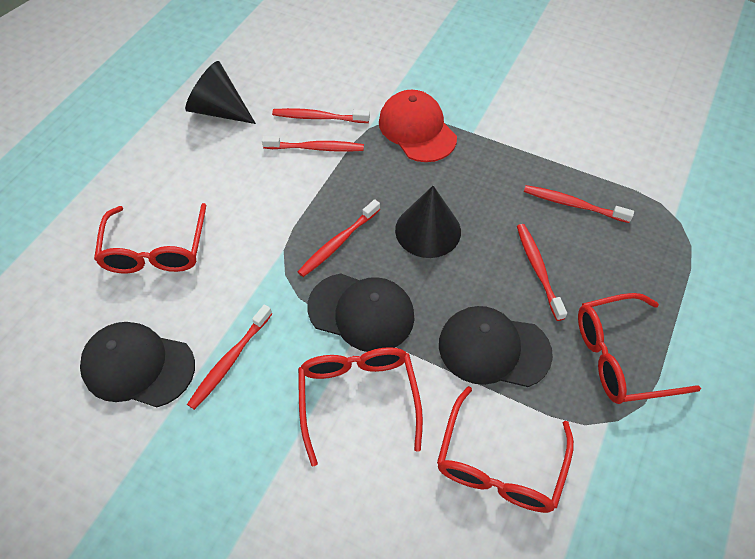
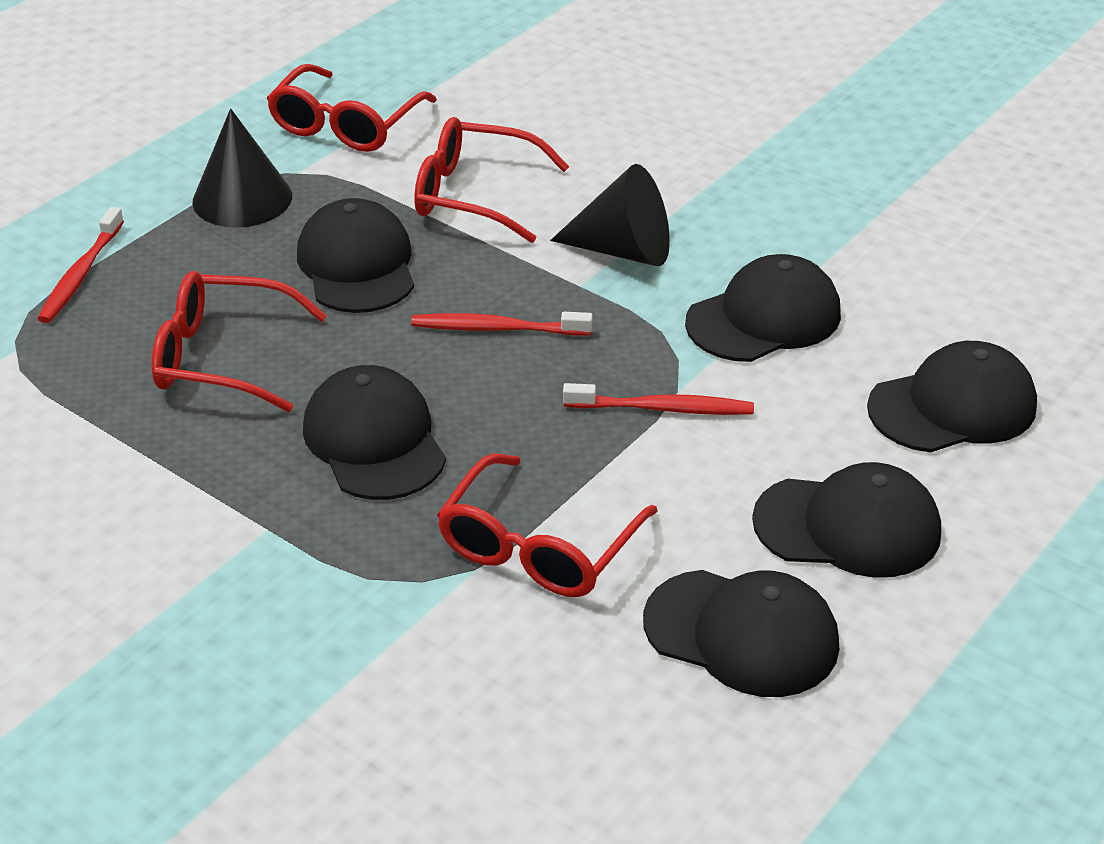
black cap: [80,322,195,407] [307,274,415,352] [439,306,553,387] = 3 -> [297,198,414,313] [303,365,446,500] [643,570,839,697] [685,254,841,362] [752,462,941,578] [867,341,1037,452] = 6
red cap: [379,90,457,162] = 1 -> none = 0
red toothbrush: [187,305,272,410] [262,136,364,152] [272,108,370,123] [298,199,380,277] [517,224,567,321] [524,185,634,223] = 6 -> [37,207,124,323] [411,312,592,336] [563,383,754,415] = 3

